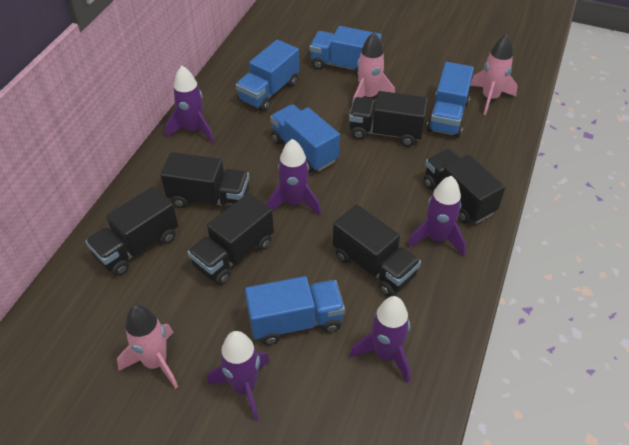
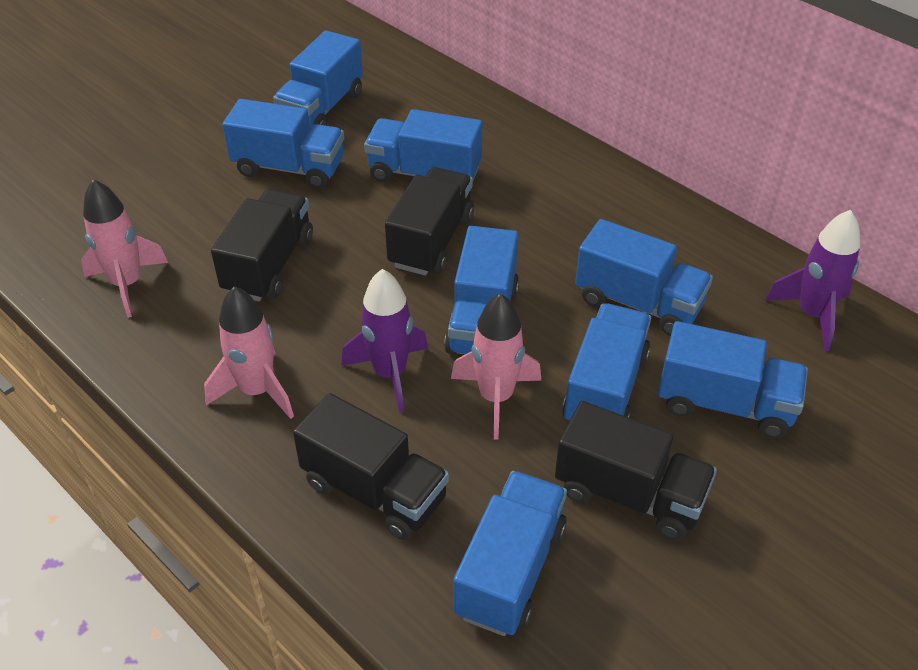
black truck: [85,187,178,276] [160,152,249,211] [188,193,274,285] [333,205,421,297] [349,91,428,147] [424,149,506,224] = 6 -> [211,189,313,301] [293,393,449,540] [385,167,474,276] [555,401,717,540] = 4
blue truck: [236,40,299,111] [245,276,345,345] [270,104,340,172] [310,26,382,77] [427,62,474,137] = 5 -> [222,99,344,188] [273,30,363,128] [364,109,482,182] [444,226,519,354] [453,471,567,636] [562,303,651,420] [575,219,713,336] [658,321,808,438] = 8
purple rocket: [166,66,214,143] [207,331,270,421] [267,139,321,216] [349,296,410,383] [407,176,466,256] = 5 -> [341,269,428,413] [765,210,860,351] = 2

